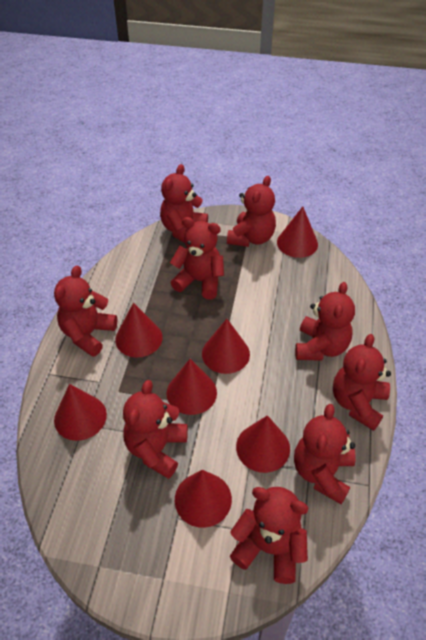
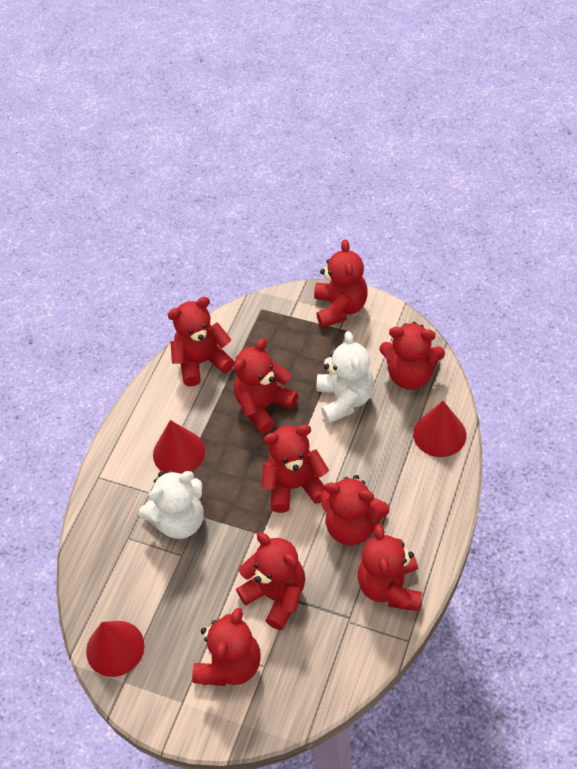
red cone: [54,384,107,441] [115,303,163,357] [166,359,217,415] [175,470,232,528] [202,319,250,374] [236,415,290,473] [277,206,318,258] = 7 -> [86,621,145,677] [153,420,205,474] [413,401,466,457] = 3
white teddy bear: none = 0 -> [139,470,203,539] [317,331,374,423] = 2

